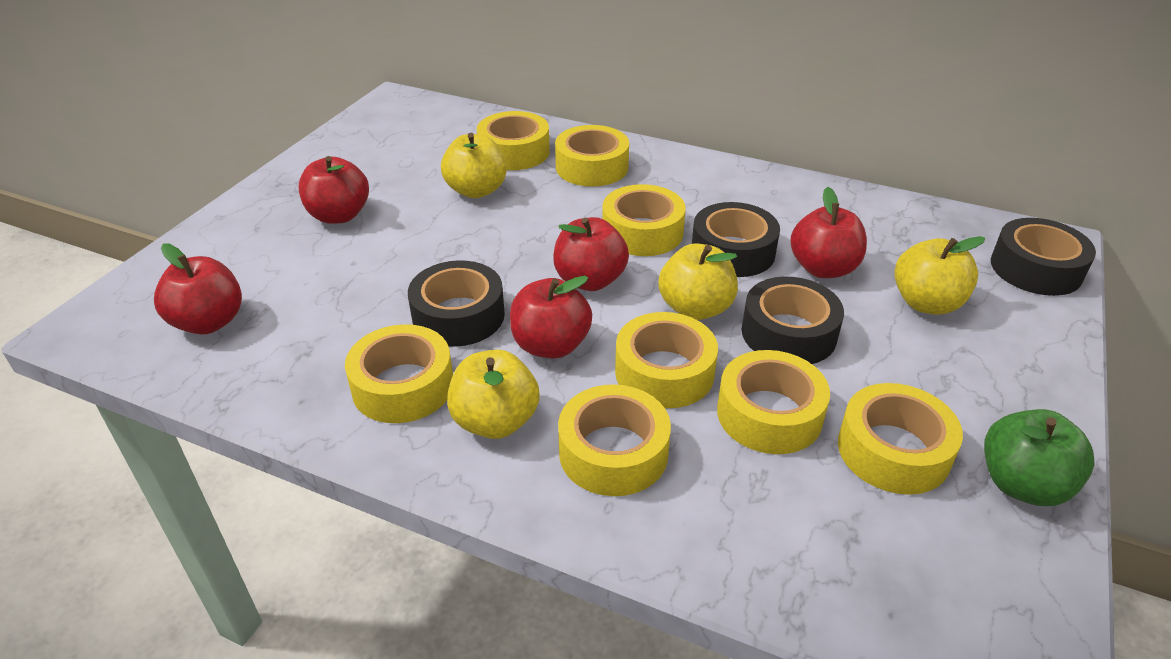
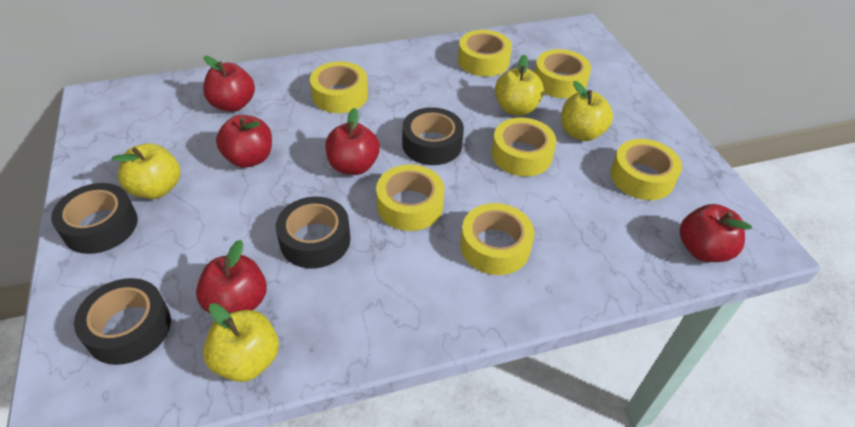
green apple: [984,409,1095,506] = 1 -> none = 0
yellow tape: [345,324,453,423] [477,111,550,170] [555,125,629,187] [558,384,671,496] [602,184,686,256] [615,312,718,408] [717,350,830,454] [838,383,963,495] = 8 -> [310,61,368,113] [376,164,444,231] [458,30,512,77] [460,203,534,275] [492,118,557,176] [534,49,591,98] [610,139,682,200] = 7

